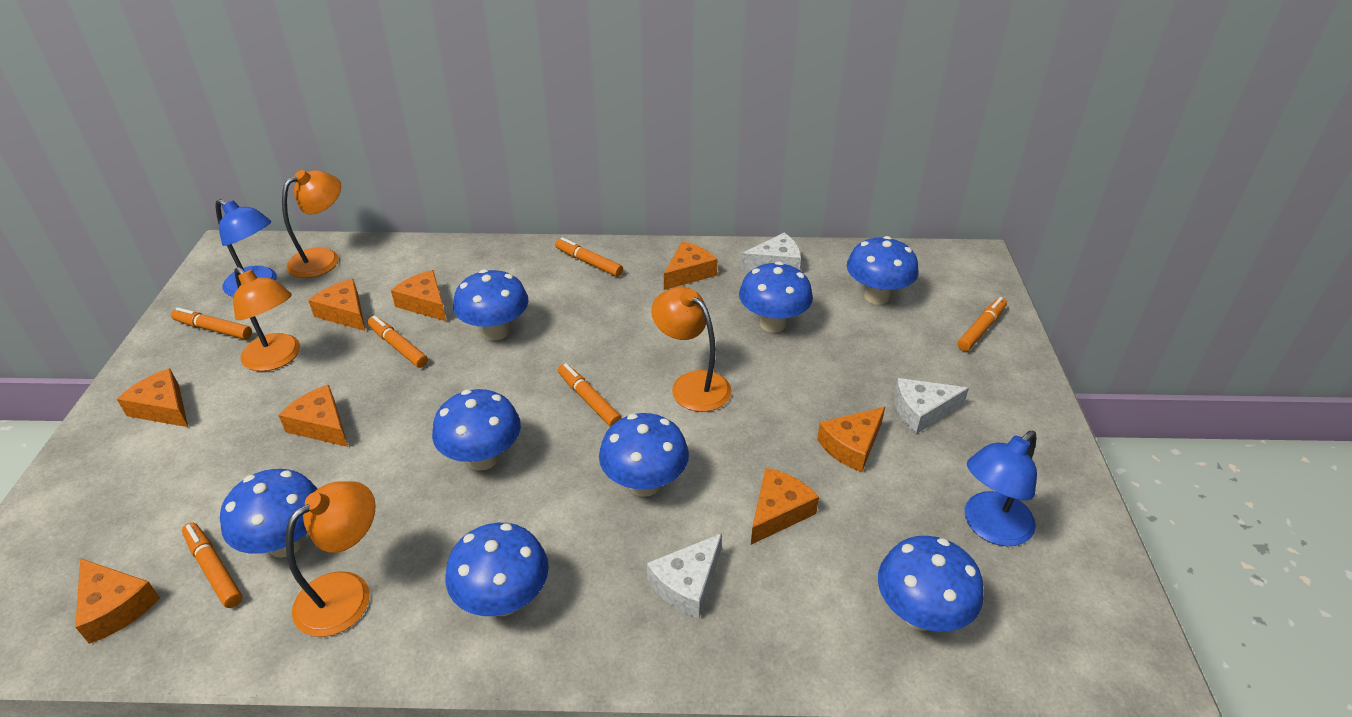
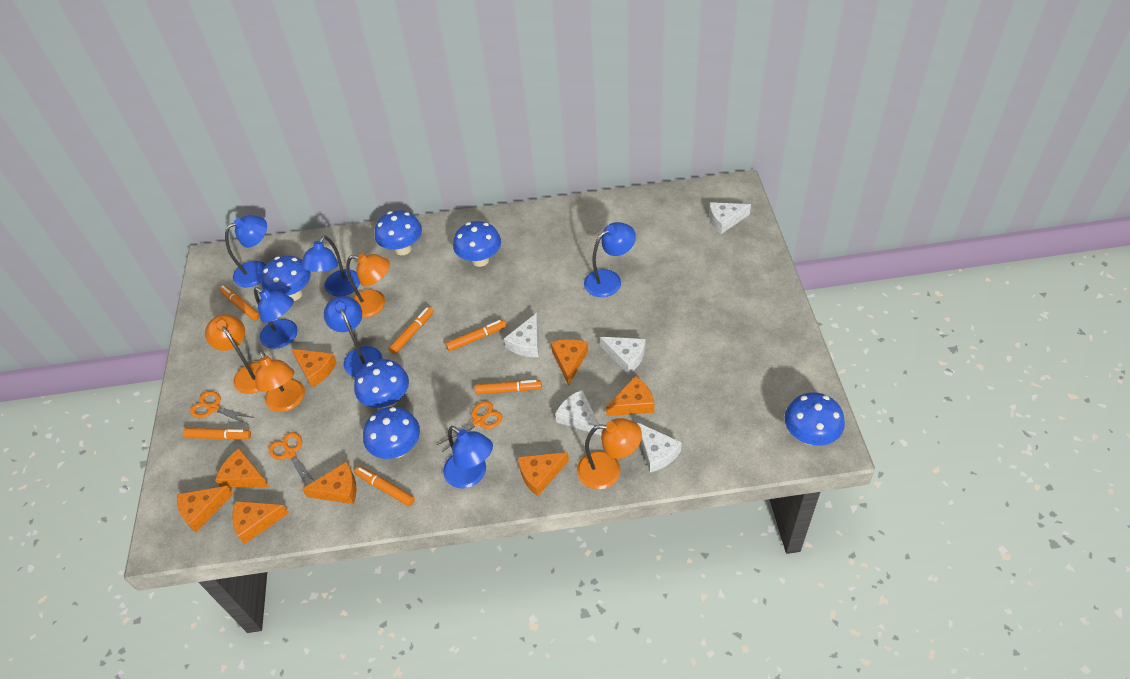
blue lamp: [215,199,277,297] [965,431,1037,546] = 2 -> [225,215,267,287] [254,287,298,349] [301,235,360,297] [324,296,382,377] [443,426,493,488] [584,222,636,297] = 6
blue mushroom: [220,469,317,558] [432,389,521,471] [446,523,549,616] [453,269,528,340] [599,413,689,497] [739,261,813,333] [847,236,919,304] [878,536,984,632] = 8 -> [261,255,311,301] [354,359,409,408] [363,407,420,459] [375,210,422,255] [453,221,501,267] [784,392,845,446] = 6
orange scissors: none = 0 -> [190,391,254,424] [269,432,315,486] [437,401,503,452] = 3
white cheese: [647,533,722,618] [741,233,801,270] [894,378,969,434] = 3 -> [504,313,539,357] [555,390,601,435] [600,337,646,375] [637,422,682,472] [709,202,751,234] = 5

